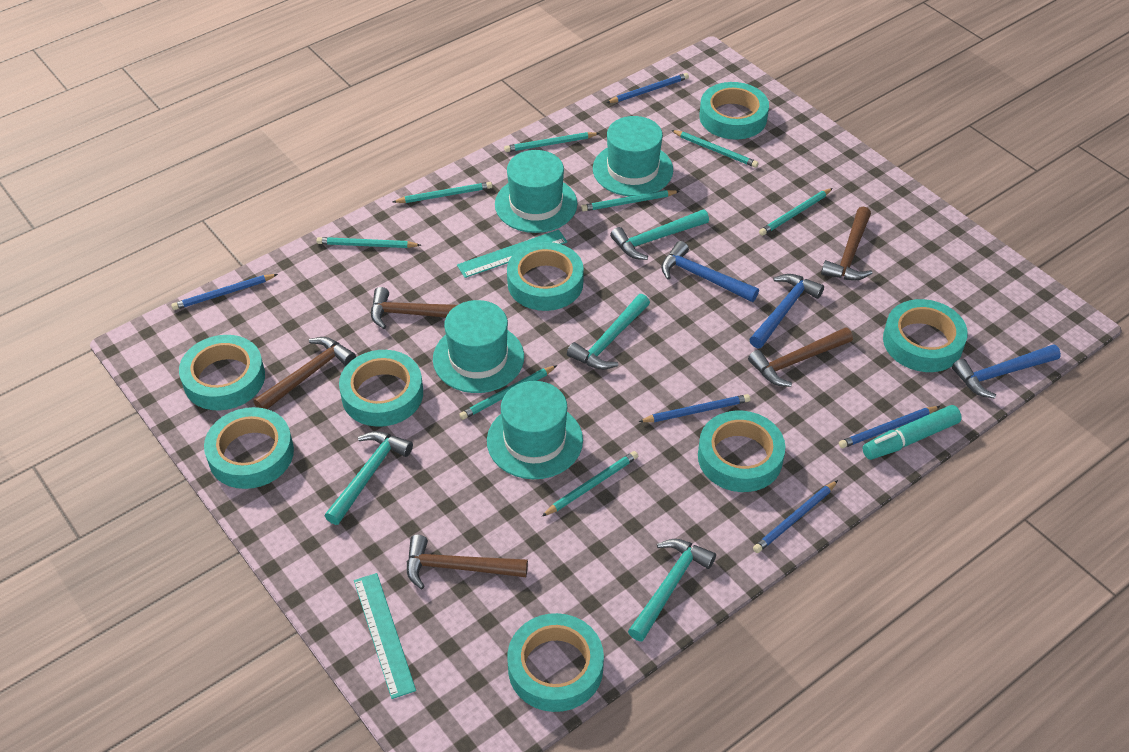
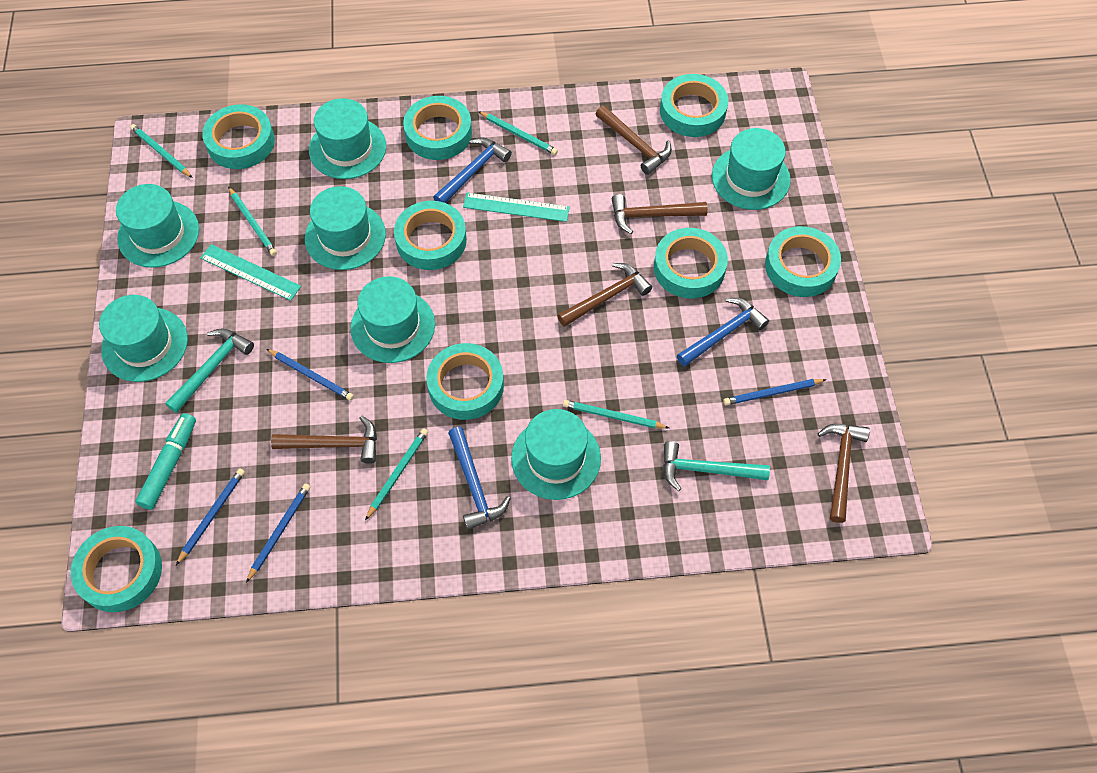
blue pencil: [171,274,278,310] [606,73,689,103] [638,394,750,422] [753,480,838,553] [839,406,940,448] = 5 -> [176,468,245,565] [246,483,311,583] [267,349,354,401] [723,379,827,405] = 4
turquoise hammer: [325,431,413,525] [567,294,650,370] [610,209,709,260] [628,539,716,641] = 4 -> [165,329,254,413] [663,441,770,491] = 2
turquoise hat: [433,300,524,393] [487,381,583,479] [495,150,578,233] [593,116,673,196] = 4 -> [99,295,188,382] [116,184,199,268] [305,186,386,270] [309,98,386,179] [351,276,435,363] [511,409,601,500] [712,128,791,210] = 7
turquoise pencil: [317,237,421,248] [393,182,492,203] [459,365,557,420] [504,132,600,152] [542,451,638,516] [581,190,680,212] [671,130,759,168] [759,188,833,236] = 8 -> [130,124,193,178] [228,187,277,256] [365,428,428,520] [478,111,558,155] [563,400,669,429] = 5

